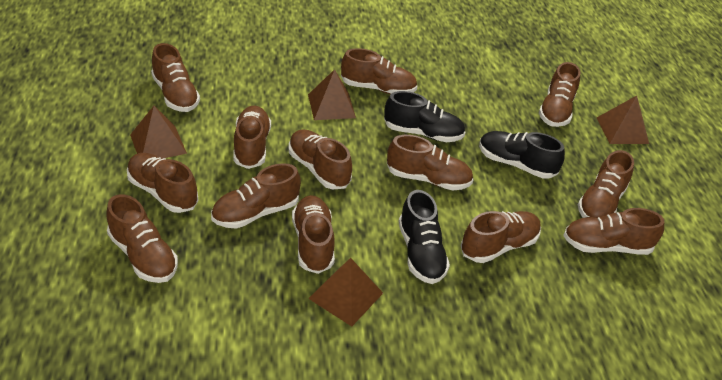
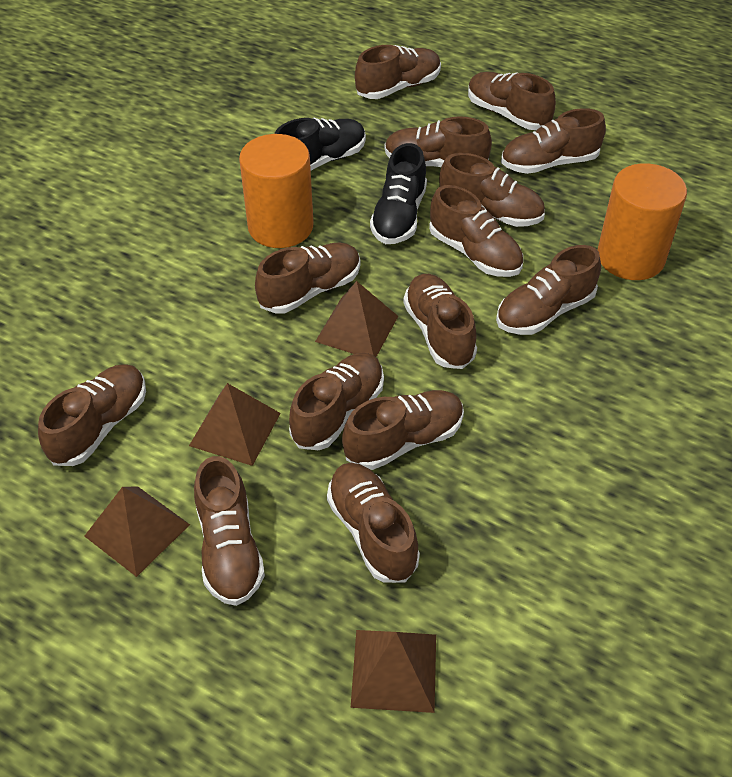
black shoe: [384,91,465,142] [398,190,450,284] [479,131,565,179] = 3 -> [275,118,366,170] [370,143,427,244] = 2
brown shoe: [106,194,178,283] [127,153,199,213] [151,43,200,112] [211,163,301,229] [233,106,271,169] [289,129,352,189] [292,195,335,274] [341,48,418,94] [387,135,473,190] [461,211,541,263] [539,62,580,127] [563,208,664,255] [578,150,634,218] = 13 -> [38,364,146,466] [194,456,265,606] [255,242,360,314] [289,353,384,450] [327,463,420,583] [342,390,464,470] [355,45,441,99] [385,116,492,167] [403,274,477,369] [429,185,523,277] [439,153,545,227] [468,72,556,130] [496,245,601,335] [501,108,606,174] = 14
orange cylinder: none = 0 -> [239,134,314,248] [598,163,687,280] = 2

